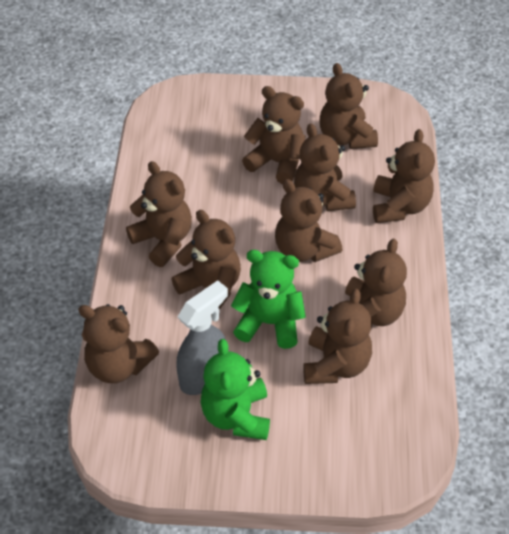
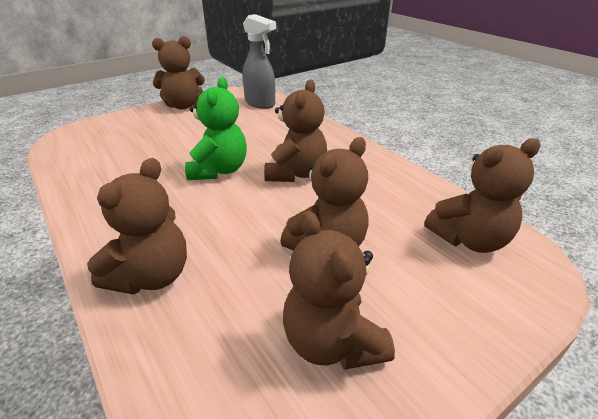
brown teddy bear: [78,304,159,383] [126,161,192,267] [171,210,241,316] [242,86,305,184] [275,179,342,262] [294,123,356,211] [303,289,372,384] [320,63,378,149] [345,239,407,326] [373,129,435,223] = 10 -> [87,158,187,295] [152,36,205,109] [264,80,327,182] [280,137,369,250] [283,211,395,370] [424,138,541,253] = 6
green teddy bear: [201,339,270,440] [231,250,306,349] = 2 -> [185,77,247,180] = 1

